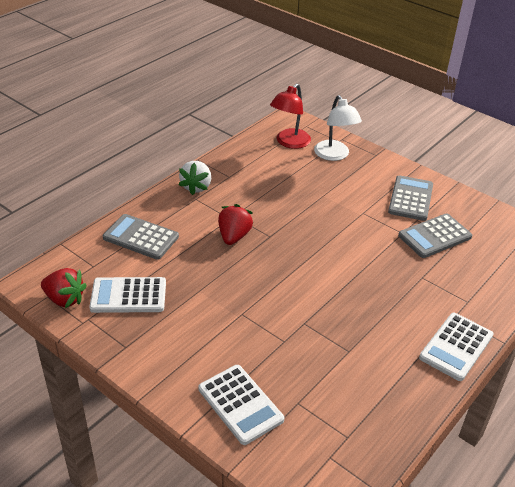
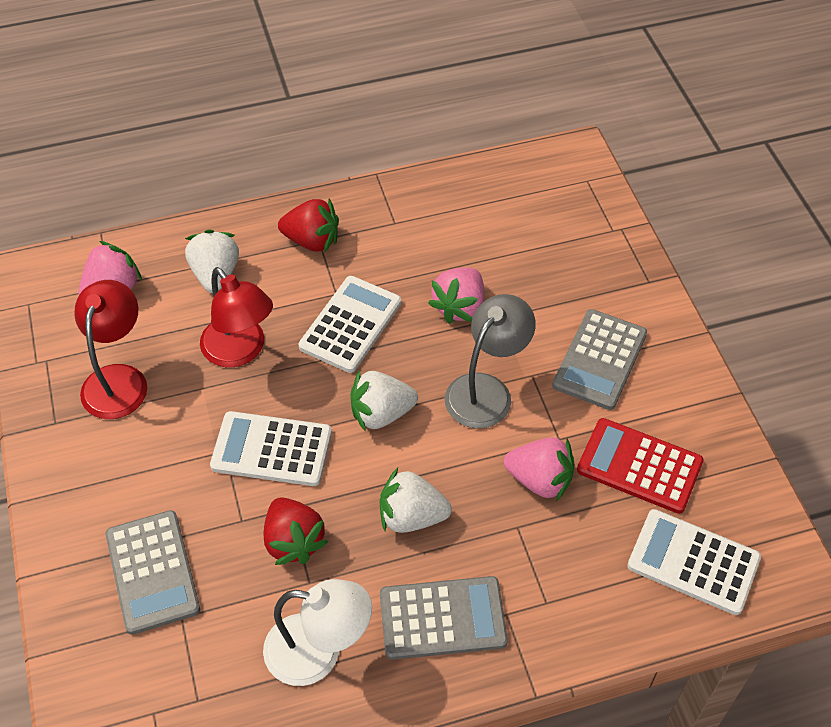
grey lamp: none = 0 -> [445,294,536,428] = 1
pink strawberry: none = 0 -> [79,241,142,295] [428,268,484,324] [504,437,574,502] = 3
red calculator: none = 0 -> [577,418,704,514] = 1
red lamp: [270,84,311,149] = 1 -> [74,280,147,419] [200,267,273,367] = 2
white strawberry: [178,161,211,195] = 1 -> [185,229,239,293] [350,370,418,432] [380,468,452,533] = 3

